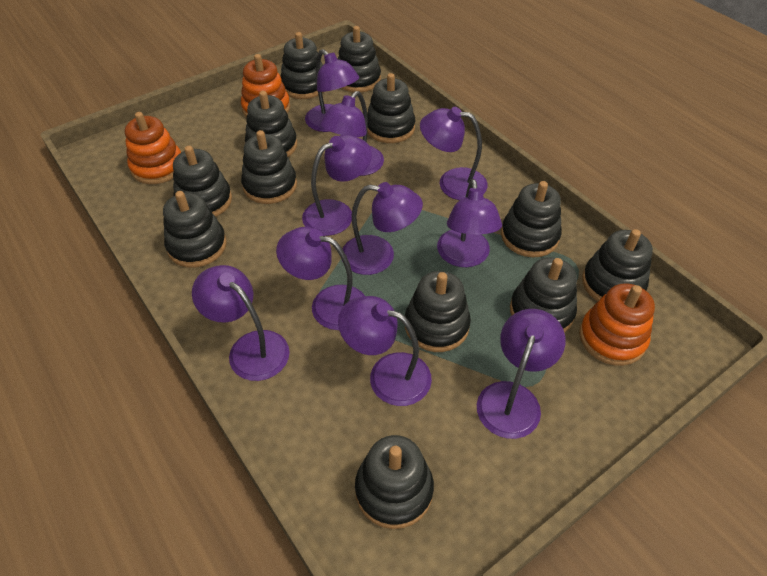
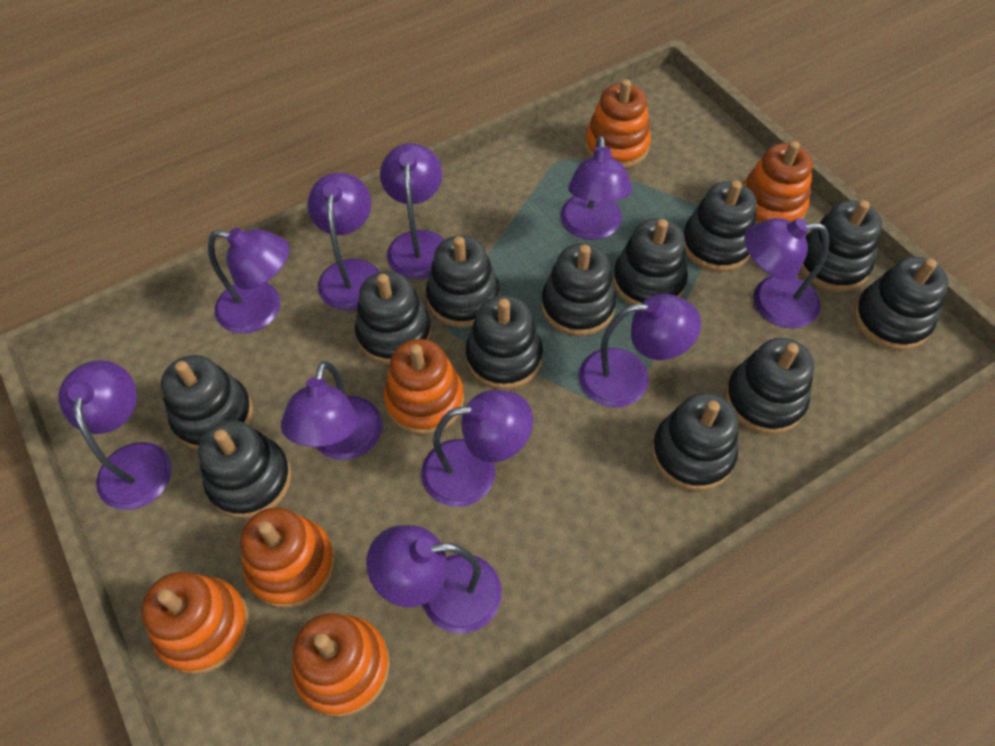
orange stacking toy: [125,112,181,184] [241,54,290,117] [579,283,655,366] = 3 -> [141,572,249,674] [240,508,336,608] [292,613,390,717] [384,339,464,435] [585,79,651,168] [742,141,813,224] = 6

